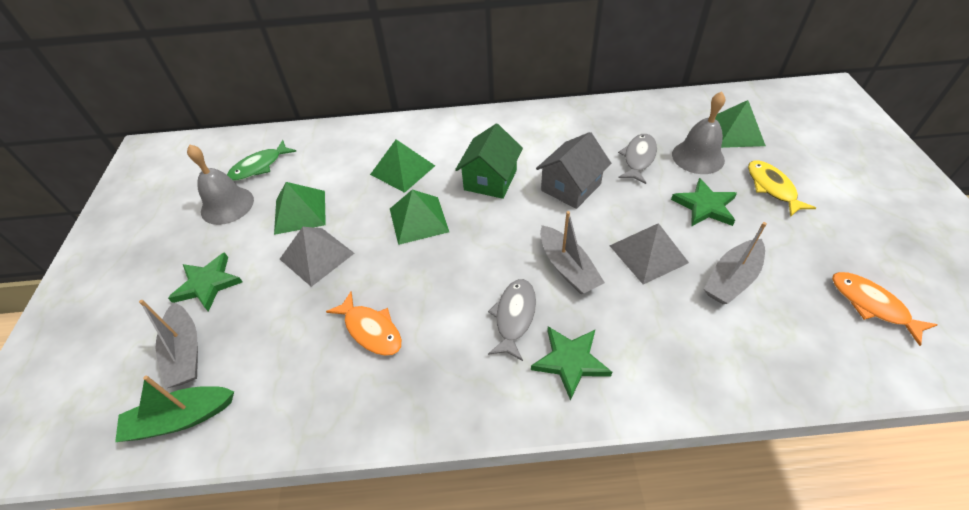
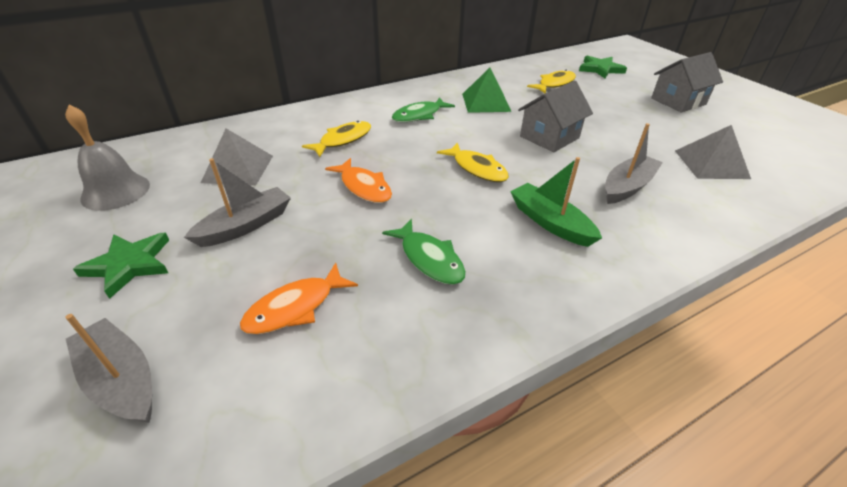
green fish: [227,140,297,181] = 1 -> [382,219,466,285] [392,97,455,122] = 2
green house: [455,123,523,199] = 1 -> none = 0
green pyramid: [274,182,326,235] [370,139,435,193] [390,190,449,245] [715,100,766,148] = 4 -> [462,68,511,113] = 1
green star: [168,252,242,312] [531,326,612,401] [671,178,737,226] = 3 -> [73,233,169,299] [579,56,627,78] = 2
grey bell: [187,144,254,225] [672,91,725,174] = 2 -> [65,105,150,211] = 1
grey fish: [488,279,536,361] [618,134,657,184] = 2 -> none = 0
grey house: [536,132,611,209] = 1 -> [518,81,593,152] [651,52,723,112] = 2
yellow fish: [748,160,816,217] = 1 -> [302,121,371,157] [437,143,509,182] [527,70,576,93] = 3

